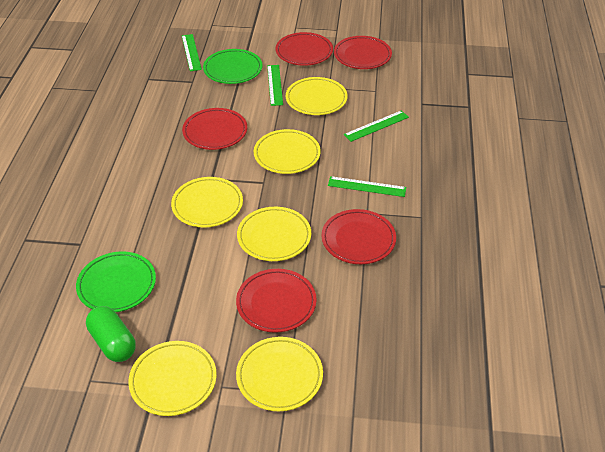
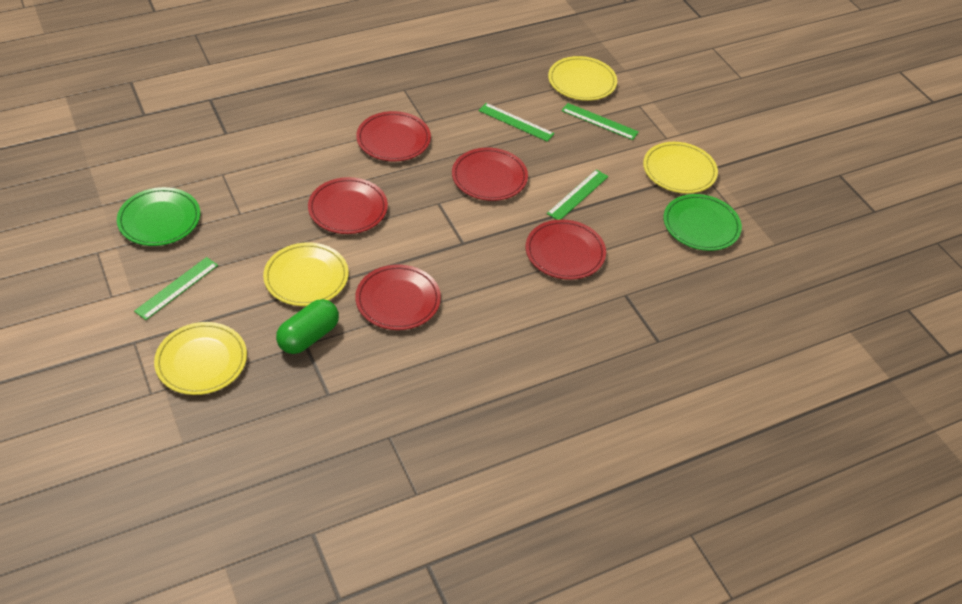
yellow plate: [128,341,217,416] [171,177,243,228] [236,337,323,411] [237,207,311,261] [254,129,321,174] [286,77,348,115] = 6 -> [154,322,247,395] [263,242,349,306] [548,56,617,101] [643,142,718,194] = 4

